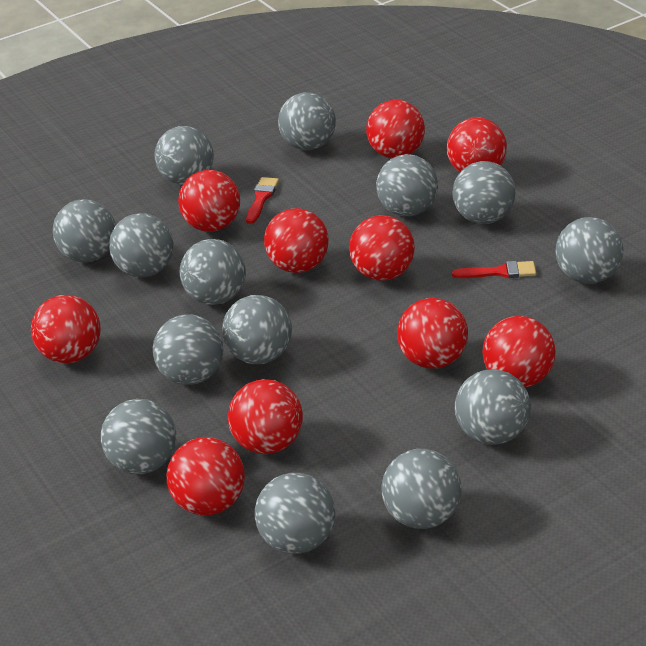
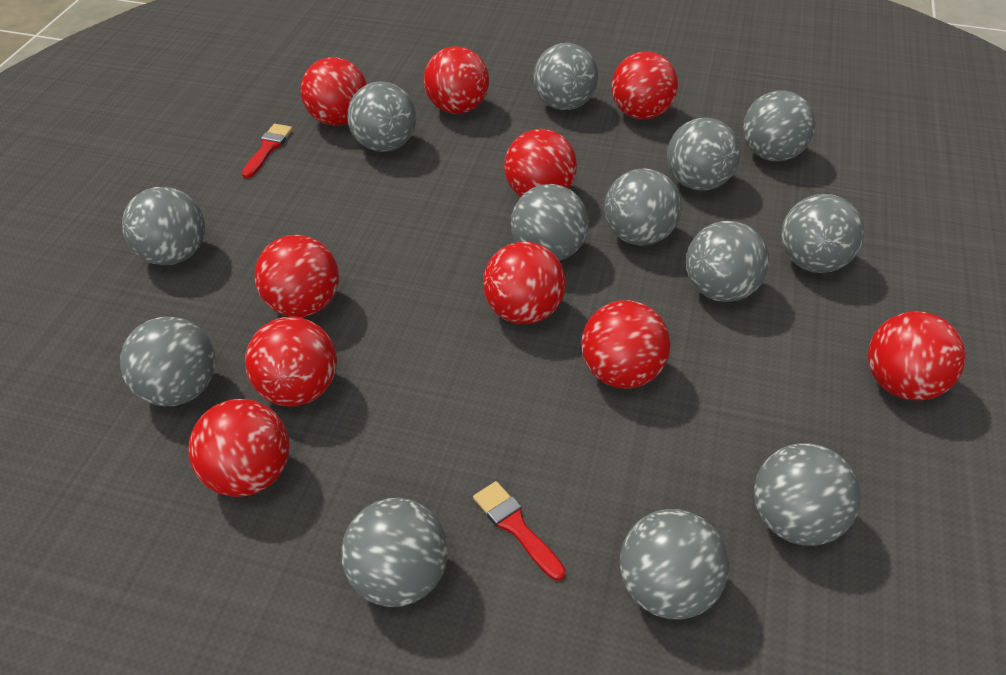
grey ball: [53,199,116,262] [101,399,176,474] [109,213,174,277] [153,314,223,385] [155,126,214,185] [180,239,246,305] [222,295,292,364] [255,473,335,554] [278,92,336,150] [376,154,438,217] [381,449,461,529] [452,161,516,224] [455,369,531,445] [555,217,623,284] = 14 -> [120,317,215,407] [122,187,205,265] [341,498,448,607] [347,81,416,152] [511,184,589,261] [533,43,598,110] [604,168,682,246] [620,509,729,620] [667,117,740,191] [686,221,769,302] [743,90,815,161] [754,443,860,546] [781,194,864,273] = 13

